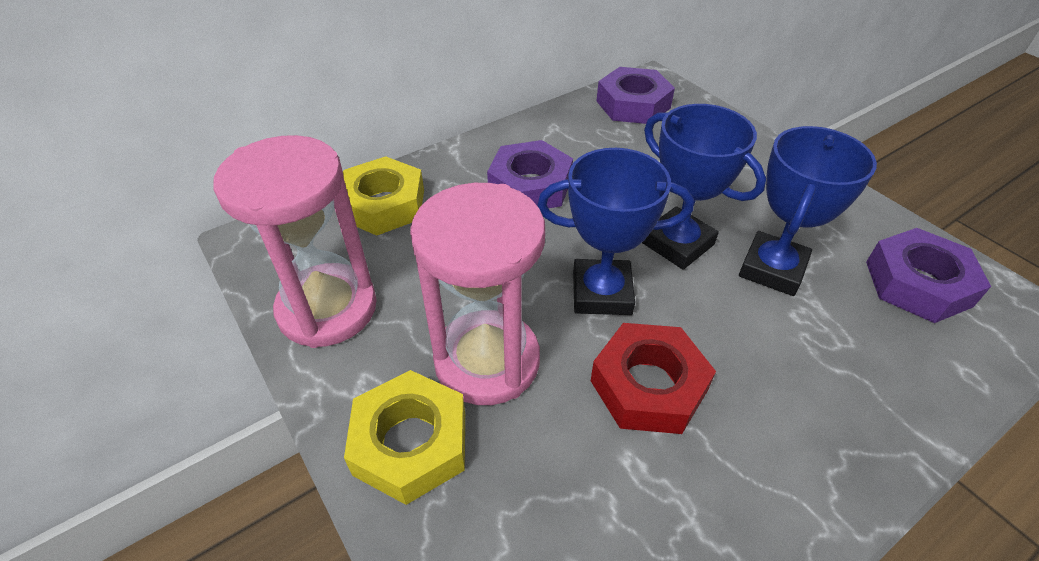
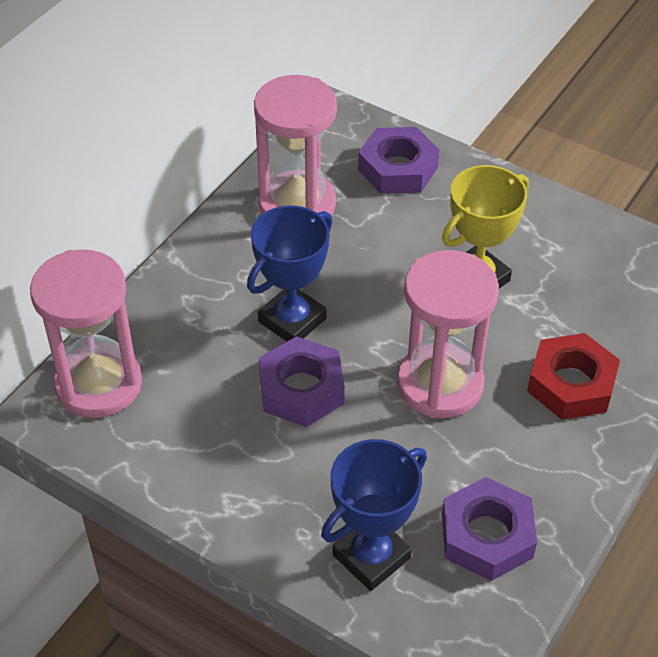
blue trophy: [538,148,694,315] [642,104,766,270] [739,126,877,296] = 3 -> [247,205,333,342] [321,439,427,591] = 2
pink hourglass: [213,135,377,348] [410,183,545,405] = 2 -> [30,249,142,418] [254,75,337,220] [397,250,499,418] = 3
yellow nut: [343,156,424,236] [344,370,465,505] = 2 -> none = 0
yellow trophy: none = 0 -> [442,165,529,288] = 1

